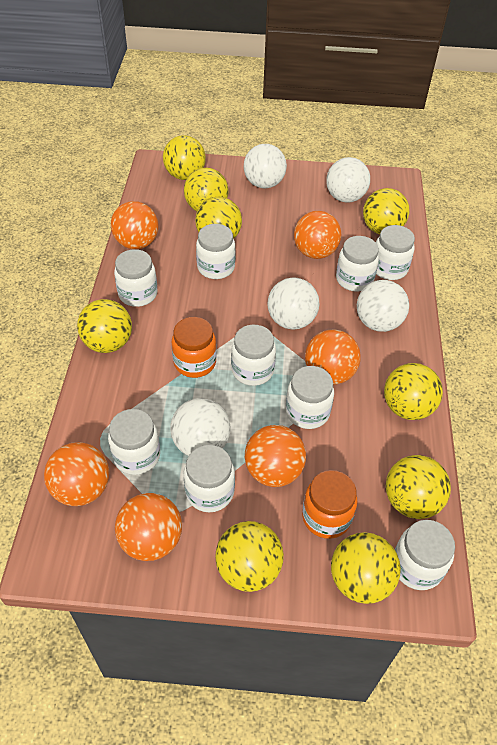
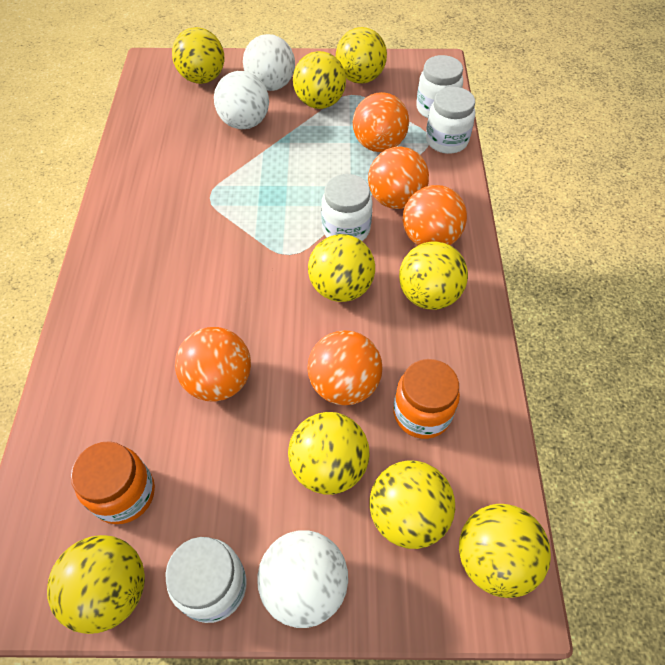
orange ball: [44,442,109,506] [111,201,159,249] [115,493,182,561] [245,425,306,487] [294,211,341,259] [305,329,361,385] = 6 -> [175,327,251,402] [307,330,383,405] [353,92,409,152] [368,146,429,209] [403,185,467,245] = 5
white ball: [170,398,231,456] [244,144,287,188] [268,277,319,330] [326,157,370,203] [357,280,409,332] = 5 -> [214,71,269,129] [243,34,295,91] [257,530,348,628] = 3
white jar: [108,409,160,475] [114,249,158,307] [184,445,235,512] [196,224,235,279] [231,325,276,386] [286,366,334,429] [336,236,379,292] [376,225,415,280] [395,520,455,590] = 9 -> [165,537,247,623] [321,174,372,241] [416,55,463,118] [426,87,475,154] = 4

